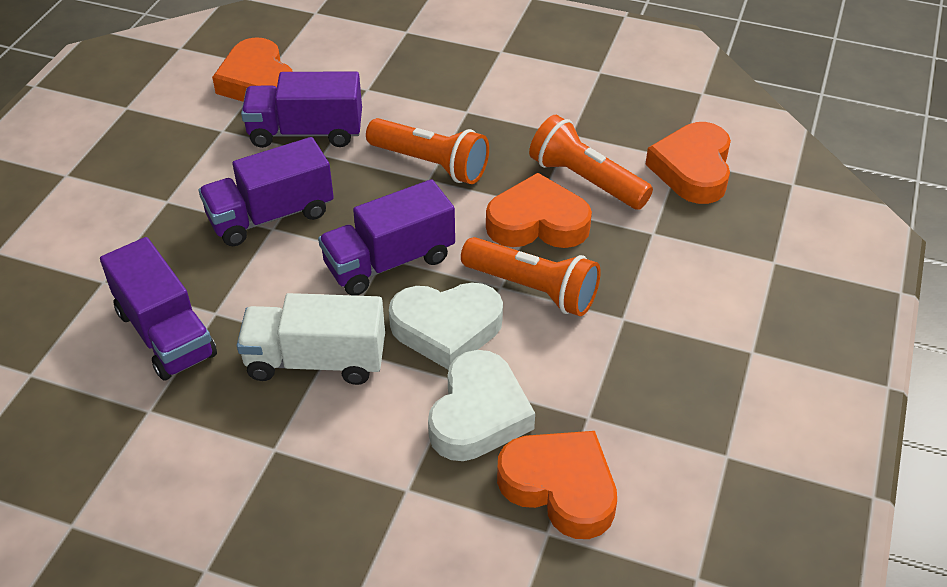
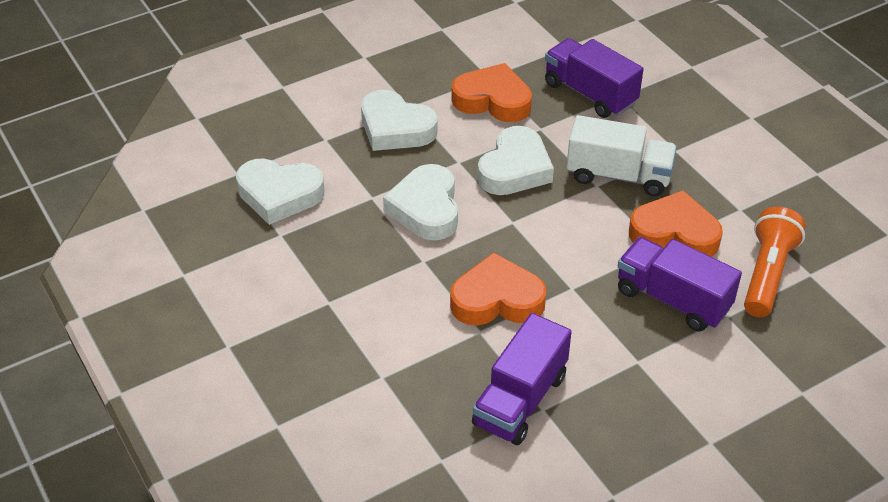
orange flashlight: [366,118,489,184] [461,237,601,316] [529,115,653,210] = 3 -> [744,207,806,317] = 1
orange heart: [212,37,293,102] [486,173,592,248] [497,431,617,539] [645,122,731,204] = 4 -> [450,252,547,326] [451,63,532,122] [629,191,723,257] = 3
purple truck: [100,237,217,381] [199,137,334,246] [241,71,362,148] [318,179,455,296] = 4 -> [472,313,572,445] [545,38,643,118] [618,237,742,331] = 3
white heart: [389,282,503,370] [428,350,535,461] = 2 -> [236,158,325,225] [361,90,437,151] [383,164,458,241] [477,126,554,195] = 4

